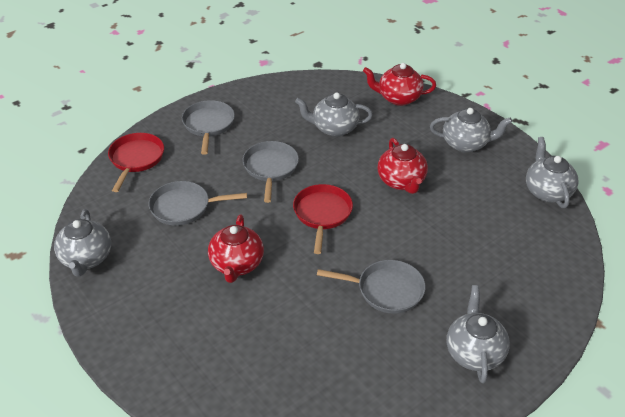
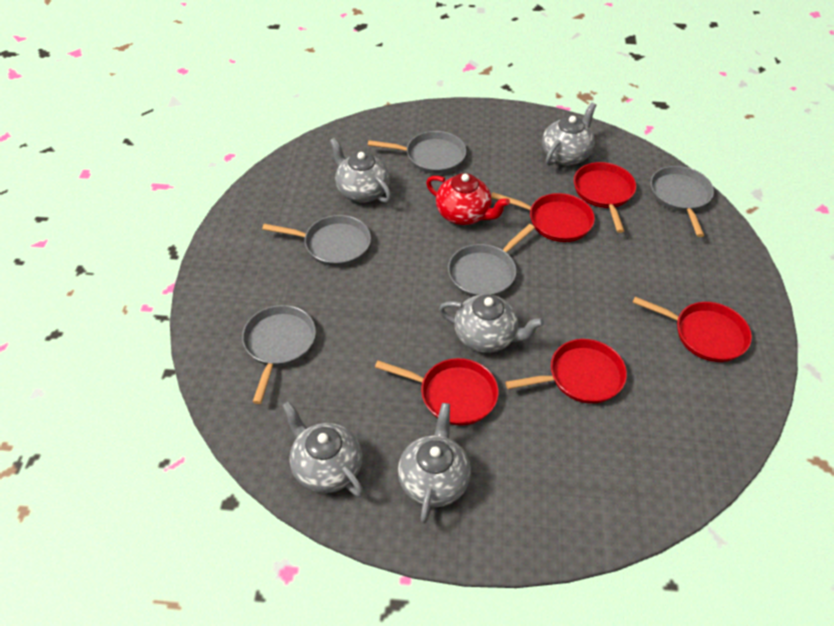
grey pan: [149,181,247,226] [182,100,235,155] [243,141,299,203] [317,260,426,314] = 4 -> [242,305,316,404] [262,215,371,266] [368,131,466,174] [448,224,535,297] [650,166,714,237] = 5
red pan: [108,133,164,192] [293,184,353,254] = 2 -> [375,358,499,426] [491,192,595,242] [505,339,627,404] [574,162,636,233] [632,297,752,362] = 5
red teapot: [208,215,264,283] [363,63,436,106] [378,138,428,194] = 3 -> [426,173,510,225] = 1

